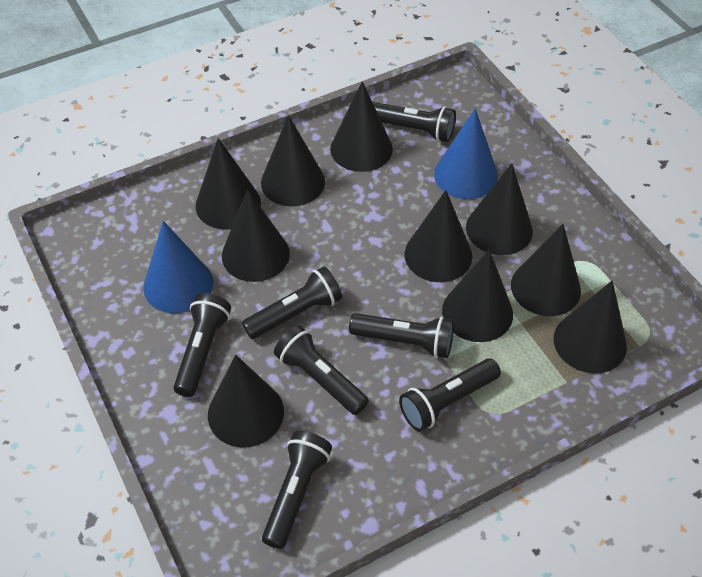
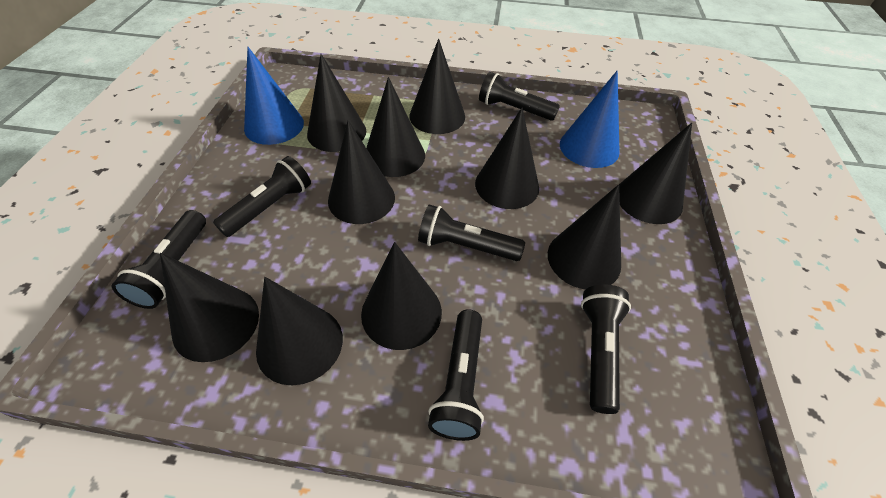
black flashlight: [174,293,231,397] [242,266,342,339] [262,431,332,549] [274,325,369,415] [349,313,454,358] [372,102,456,142] [399,358,501,432] = 7 -> [112,210,206,309] [213,156,311,237] [418,205,525,261] [428,309,484,441] [479,72,560,121] [581,284,631,414] = 6

